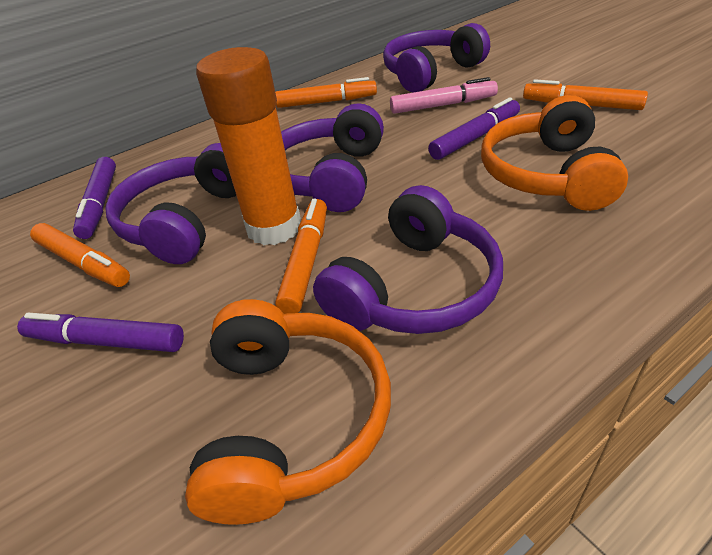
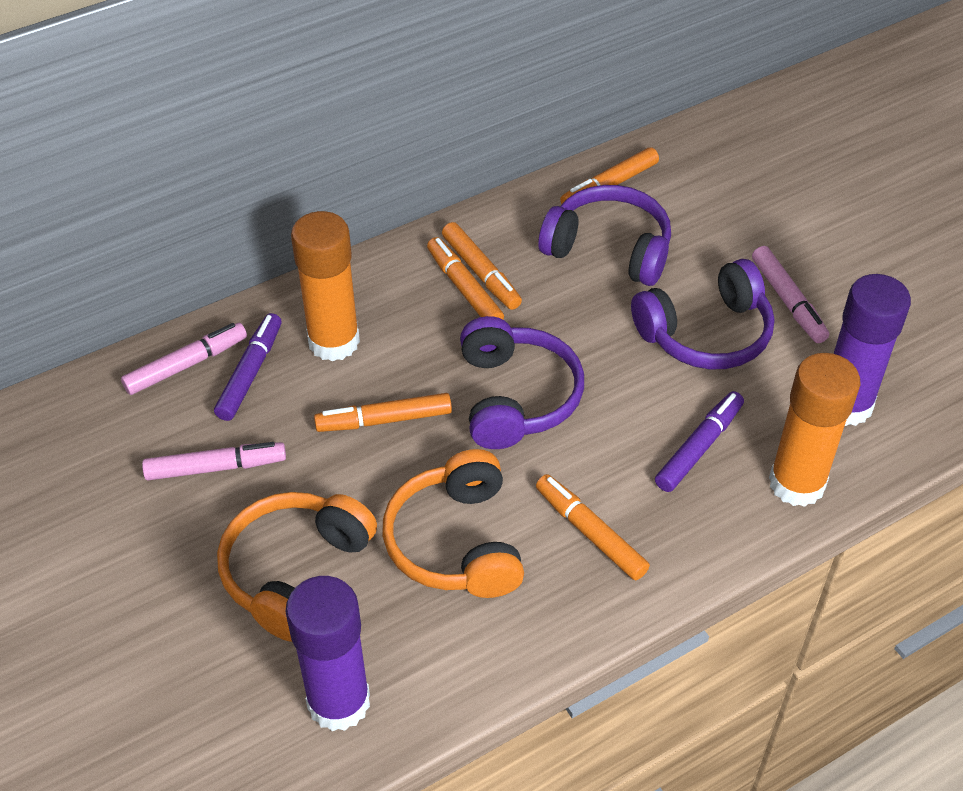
orange glue stick: [196,47,301,245] = 1 -> [291,211,360,362] [769,353,861,507] = 2
orange marker: [30,223,130,287] [275,77,377,108] [275,199,327,314] [523,79,648,110] = 4 -> [314,393,452,432] [427,237,504,320] [442,222,522,310] [536,474,650,581] [560,147,659,204] = 5
pink marker: [390,77,498,114] = 1 -> [121,323,247,395] [142,442,286,481] [752,246,829,343] = 3
purple glue stick: none = 0 -> [285,576,370,731] [834,274,911,426] = 2
purple headphones: [105,143,236,264] [281,103,384,212] [313,185,503,334] [383,23,490,93] = 4 -> [460,316,584,449] [538,185,671,286] [631,259,774,370] = 3
purple marker: [17,312,184,352] [73,157,116,239] [428,97,520,160] = 3 -> [214,313,282,421] [655,391,744,492] = 2

